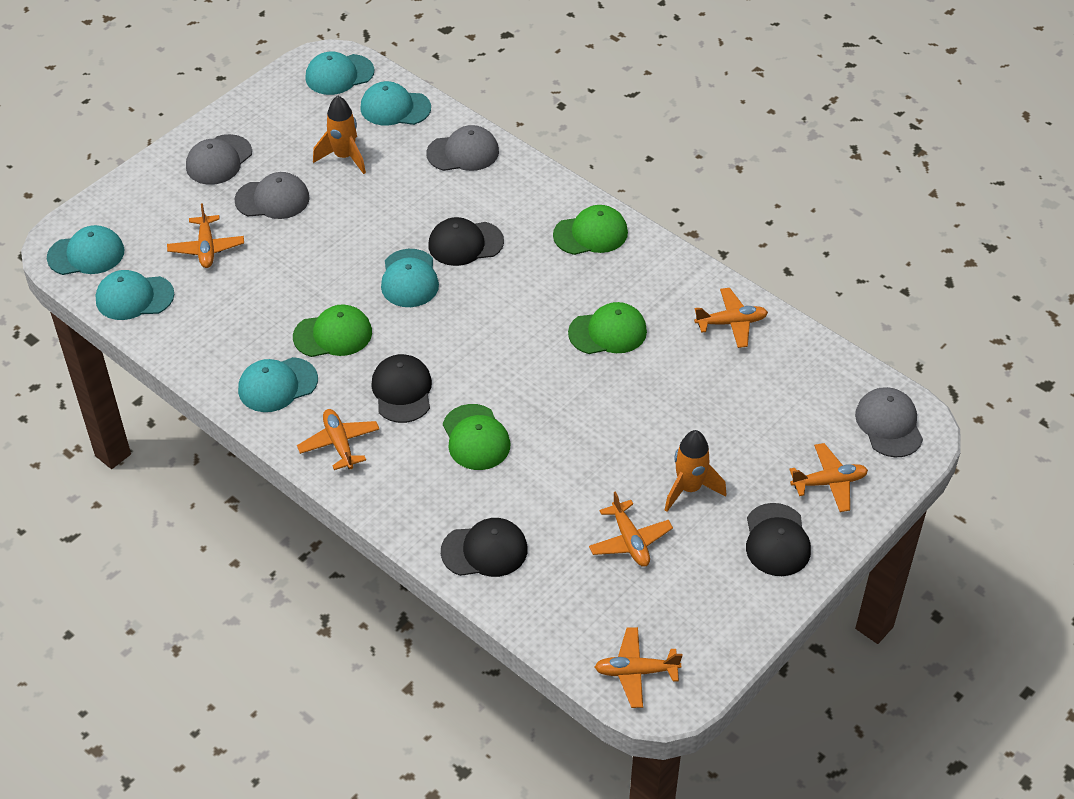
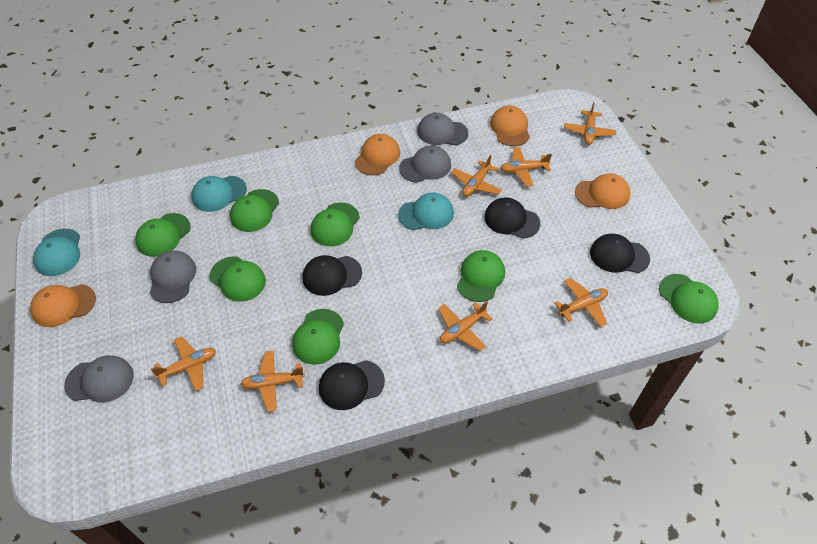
green cap: [293,304,372,357] [443,404,510,470] [553,205,628,255] [568,302,647,354] = 4 -> [135,213,191,257] [210,256,266,302] [230,189,279,232] [292,309,344,365] [310,203,360,246] [457,250,505,302] [659,274,719,323] = 7
orange cap: none = 0 -> [30,284,96,327] [355,134,400,175] [490,106,530,146] [575,173,630,209] = 4
orange plane: [167,203,244,268] [297,409,379,470] [589,491,673,567] [595,627,683,708] [694,288,768,348] [789,443,868,512] = 6 -> [151,336,216,391] [241,351,305,412] [439,301,493,351] [451,155,502,197] [500,147,552,187] [555,278,608,327] [564,102,616,145] = 7
orange rocket: [313,95,366,174] [665,430,726,512] = 2 -> none = 0
turquoise cap: [47,225,124,275] [95,270,174,320] [238,357,318,412] [305,52,374,95] [360,81,431,125] [381,249,439,307] = 6 -> [33,229,80,276] [191,176,247,212] [398,192,454,230] = 3

